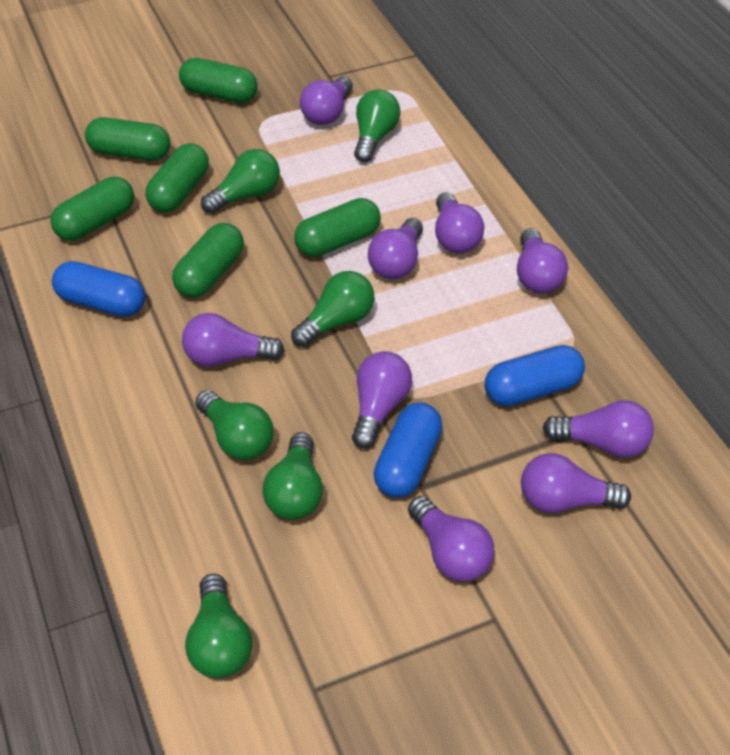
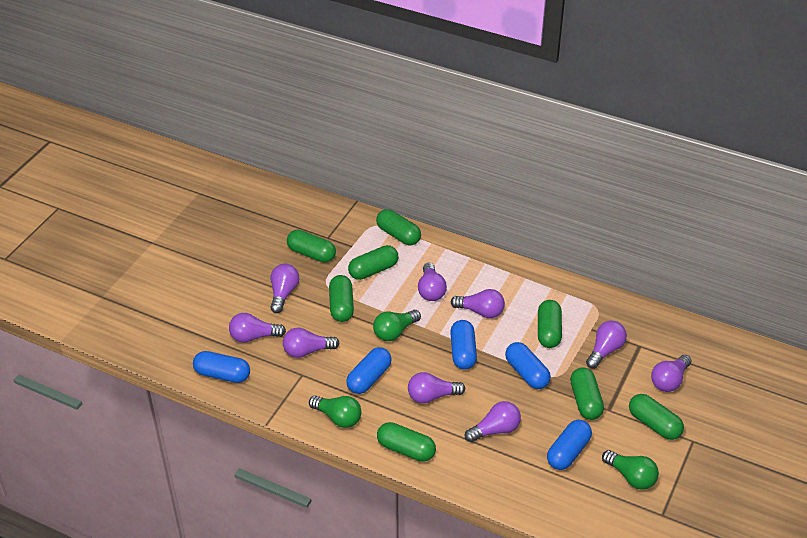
blue capsule: [52,261,146,317] [374,403,442,498] [485,345,585,406] = 3 -> [193,351,250,383] [346,347,392,394] [450,320,477,369] [505,342,551,389] [547,420,592,470] = 5
green capsule: [50,177,134,241] [85,117,170,161] [146,143,209,213] [172,223,244,298] [179,58,257,103] [294,198,381,257] = 6 -> [287,230,336,263] [329,275,354,322] [348,245,399,280] [376,209,421,245] [377,422,436,462] [538,300,562,348] [570,367,604,420] [629,394,684,440] = 8
green light bulb: [185,574,252,678] [195,390,274,460] [201,149,280,214] [262,432,323,520] [291,271,375,347] [354,89,400,162] = 6 -> [309,395,361,428] [373,310,421,341] [602,450,659,490] = 3

